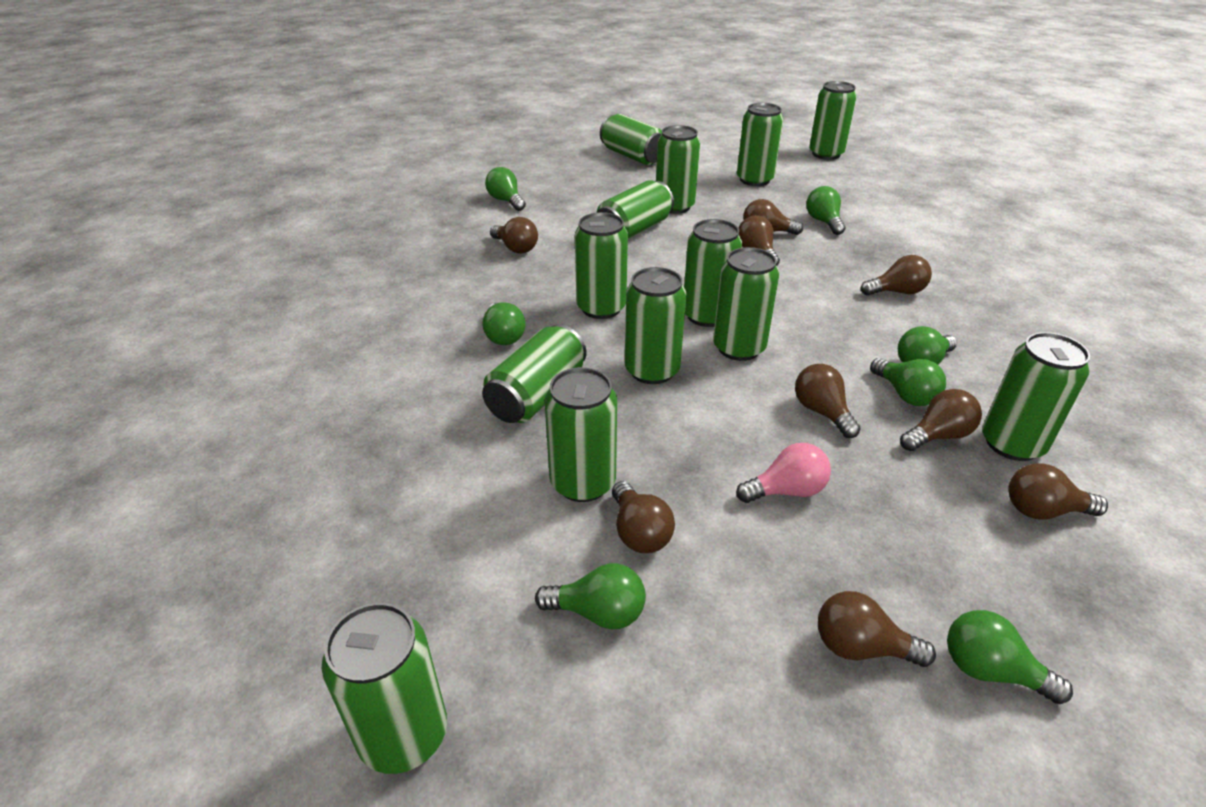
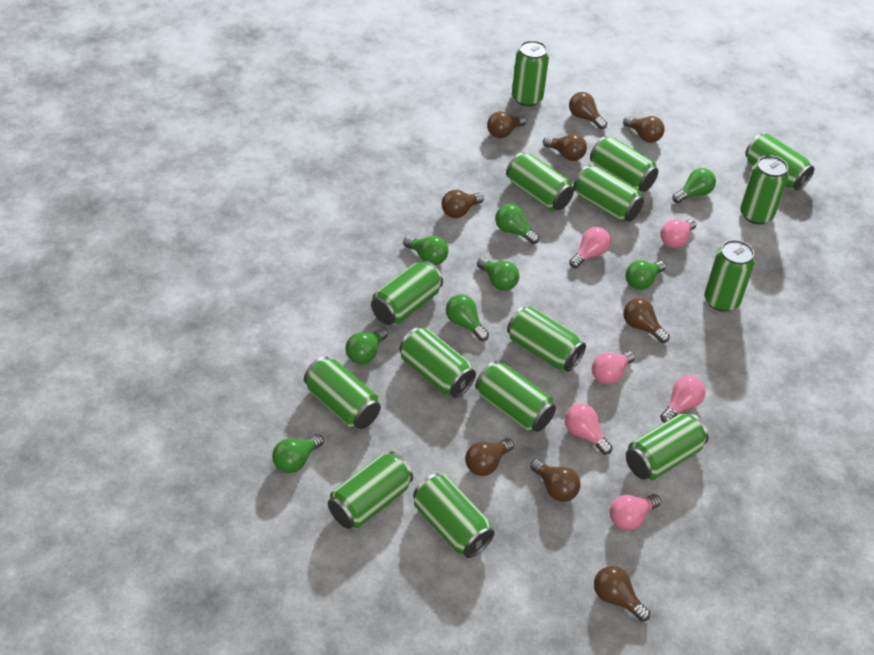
green can: [322,603,447,774] [482,324,587,423] [545,367,617,502] [575,212,628,319] [596,180,674,239] [600,114,662,165] [625,267,687,384] [656,125,700,214] [684,219,742,327] [713,247,779,361] [737,103,783,186] [809,81,857,160] [982,332,1090,461] = 13 -> [304,356,381,429] [328,452,413,529] [371,261,443,325] [399,328,476,398] [413,474,494,558] [475,361,556,432] [506,152,574,211] [507,306,586,372] [512,40,549,107] [573,165,644,222] [590,136,658,192] [626,413,709,480] [704,240,755,312] [740,155,789,225] [745,134,815,191] = 15
green light bulb: [482,302,526,345] [485,167,526,211] [535,563,646,629] [806,186,845,235] [870,358,946,406] [898,326,957,365] [947,610,1073,704] = 7 -> [272,434,324,473] [346,328,388,364] [403,236,448,265] [446,294,489,341] [477,258,520,291] [495,204,539,244] [626,260,666,290] [673,168,716,203] = 8
pink light bulb: [736,443,831,503] = 1 -> [565,404,613,455] [569,227,611,268] [592,351,635,384] [610,494,661,530] [660,219,697,248] [660,376,705,423] = 6

